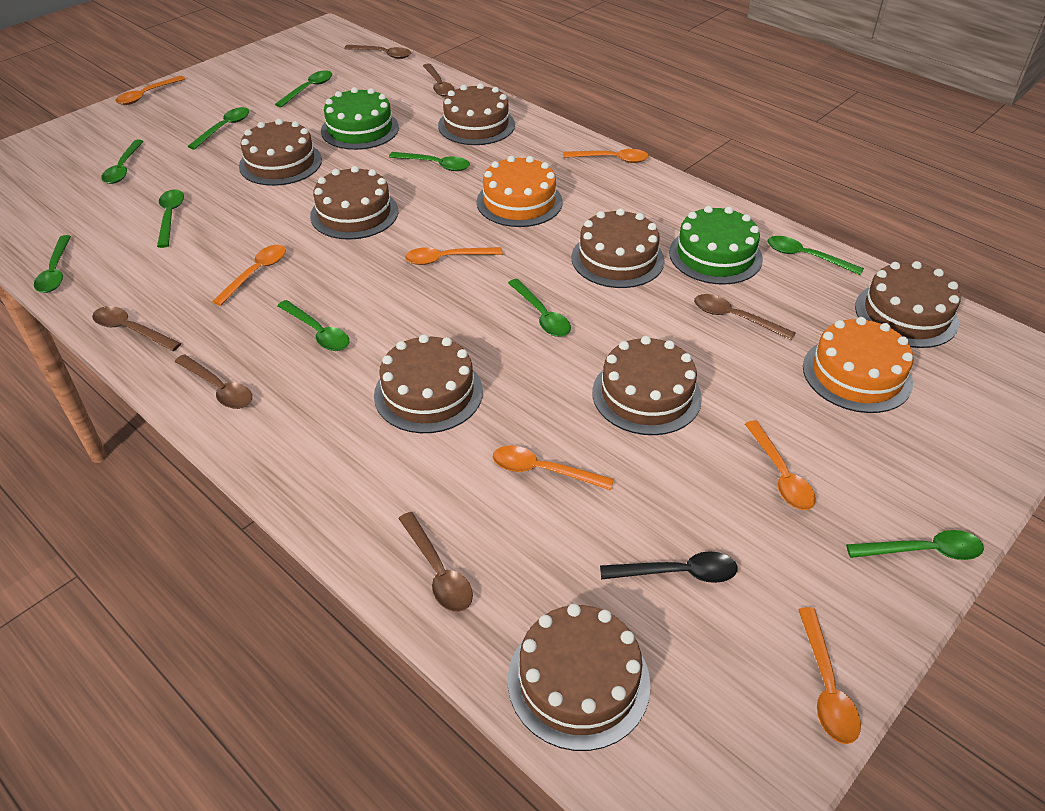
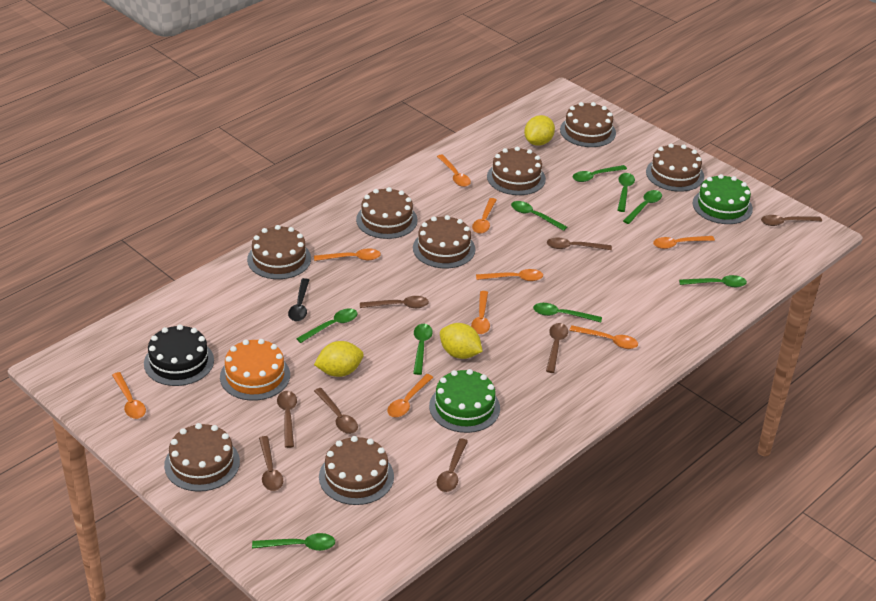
black cake: none = 0 -> [144,324,214,386] = 1
brown spoon: [92,306,181,351] [175,354,252,409] [344,45,411,59] [398,512,473,612] [423,64,455,96] [694,294,795,340] = 6 -> [259,436,283,491] [277,391,297,448] [314,388,358,434] [360,296,429,308] [437,438,468,492] [546,323,568,373] [547,237,612,250] [761,215,822,226] = 8
green spoon: [34,235,71,293] [101,140,144,184] [157,189,184,248] [188,107,249,150] [275,70,332,107] [277,300,349,351] [389,152,470,171] [508,279,571,337] [767,236,864,275] [846,530,984,560] = 10 -> [252,533,335,551] [296,309,357,343] [413,324,433,375] [511,201,567,231] [533,303,602,322] [573,165,627,182] [618,173,635,212] [623,190,662,224] [679,275,747,287] = 9
orange cake: [477,156,563,227] [803,317,914,413] = 2 -> [220,339,290,401] = 1
orange spoon: [116,76,186,105] [212,245,286,306] [405,247,503,265] [492,445,614,490] [563,149,649,163] [745,420,816,510] [798,607,861,744] = 7 -> [112,372,146,419] [314,249,381,261] [387,374,434,417] [437,154,471,187] [471,291,490,334] [472,198,496,234] [476,269,543,281] [569,325,638,349] [653,236,715,249] = 9
yellow lemon: none = 0 -> [314,341,364,377] [440,323,483,359] [524,115,555,146] = 3

